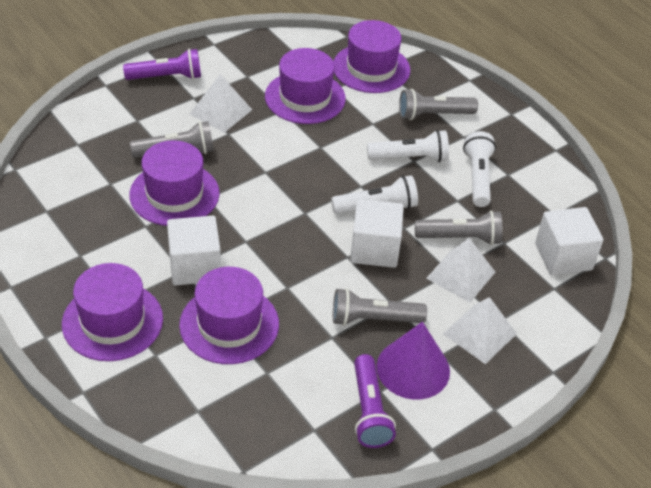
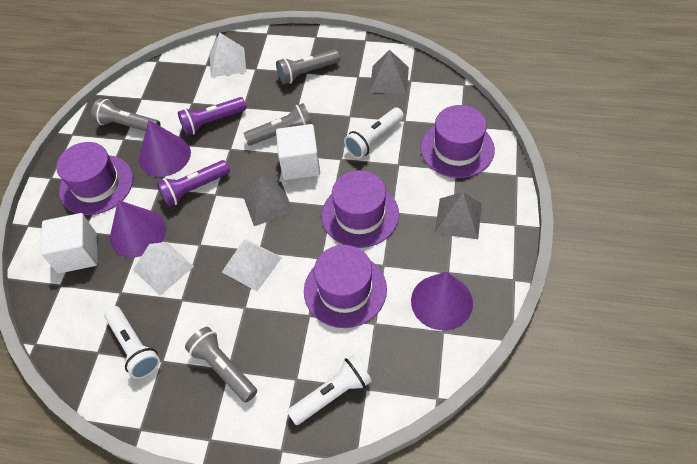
grey pyramid: none = 0 -> [243,177,294,226] [370,50,409,94] [435,192,482,239] = 3
purple cone: [376,322,450,399] = 1 -> [110,200,166,257] [139,120,191,177] [411,272,473,330] = 3
purple hat: [62,263,163,361] [129,140,220,226] [179,267,279,364] [265,48,346,124] [333,20,410,93] = 5 -> [56,142,133,215] [304,245,387,328] [321,170,399,248] [420,105,495,178] = 4
white cube: [167,216,221,286] [350,199,404,268] [535,207,604,276] = 3 -> [41,213,97,274] [276,124,320,180] = 2

